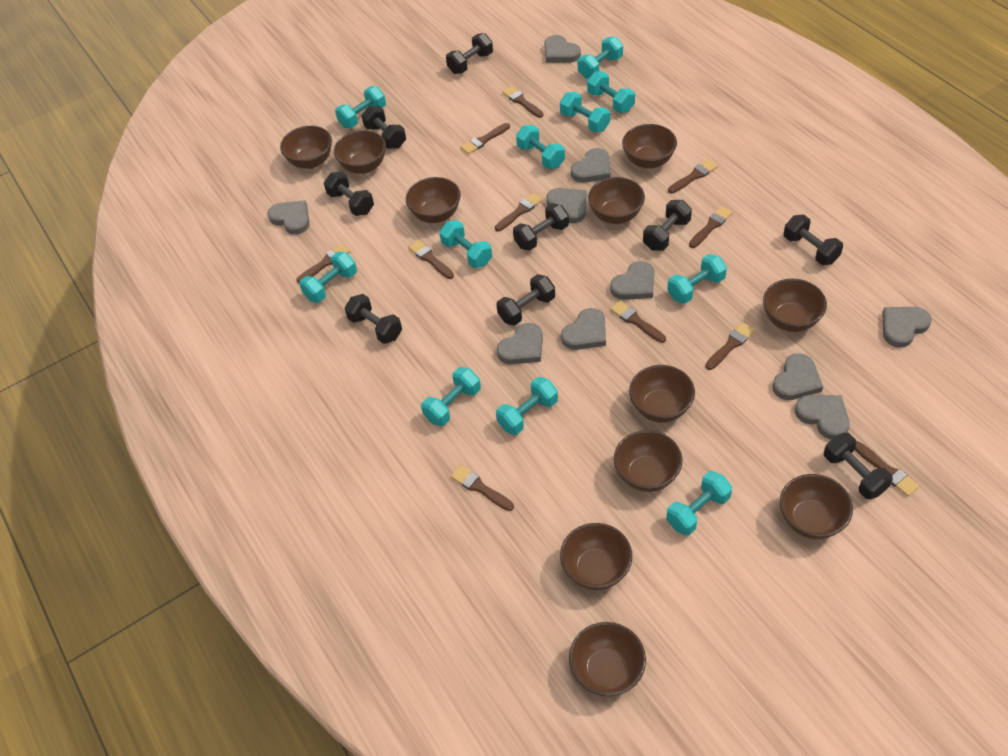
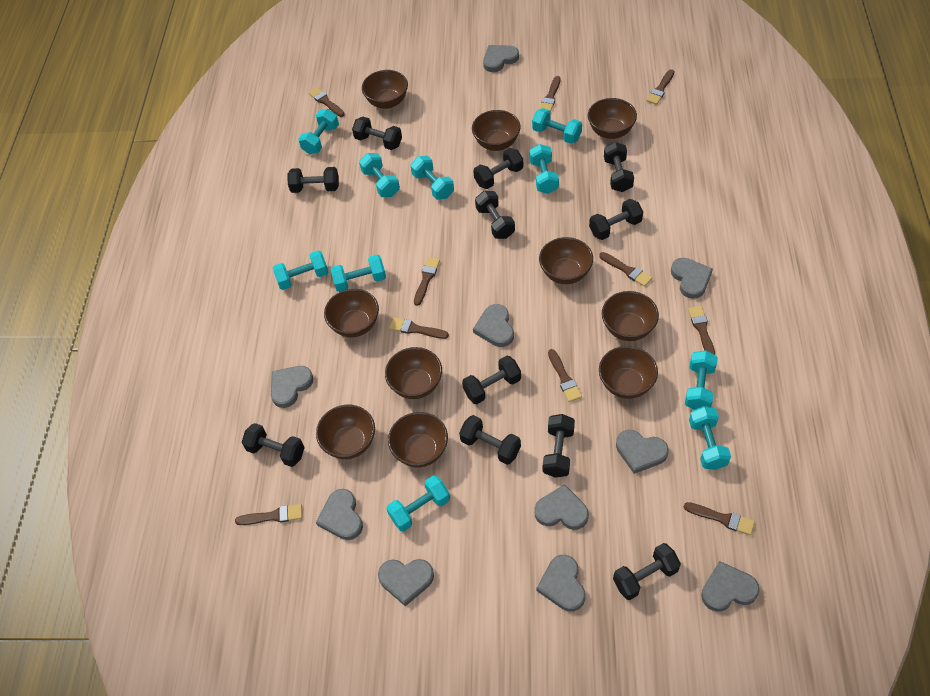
black dumbbell: [324,172,374,216] [345,294,402,344] [361,106,406,149] [446,33,493,74] [496,274,555,326] [513,203,569,251] [643,200,692,251] [783,214,843,265] [824,433,893,499] = 9 -> [241,423,305,467] [288,167,339,193] [352,117,402,150] [459,415,521,465] [462,356,521,404] [473,148,523,189] [475,191,515,239] [543,414,575,478] [589,199,643,240] [604,142,634,192] [613,543,681,600] = 11
brown bowl: [280,126,332,169] [334,130,386,174] [406,177,461,223] [560,523,632,590] [569,622,646,696] [588,177,645,224] [614,430,682,492] [622,124,677,169] [629,365,695,423] [763,279,827,332] [780,474,853,539] = 11 -> [316,405,375,459] [324,289,379,337] [362,70,408,109] [385,347,442,399] [388,412,448,468] [472,110,520,151] [539,237,593,284] [588,98,637,139] [599,346,658,399] [602,291,659,341] = 10
brown brush: [296,244,350,284] [408,240,454,279] [451,465,514,511] [461,123,510,154] [495,193,543,231] [502,86,543,118] [610,301,666,343] [668,159,718,194] [689,206,733,248] [705,322,755,370] [854,441,919,496] = 11 -> [235,504,302,525] [308,87,345,117] [389,317,449,339] [414,257,440,306] [539,76,561,112] [548,349,582,402] [599,252,652,287] [646,69,675,105] [684,502,755,535] [688,306,715,355] = 10
turquoise dumbbell: [299,252,357,303] [335,86,386,128] [421,367,481,426] [439,220,492,268] [496,377,558,435] [516,125,565,169] [560,92,610,132] [577,36,623,78] [587,71,635,113] [666,471,732,536] [667,254,727,304] = 11 -> [273,250,328,290] [298,109,339,154] [330,255,386,292] [359,153,400,197] [387,475,450,532] [411,156,454,200] [529,144,559,194] [532,108,582,144] [685,350,718,410] [689,406,731,470] = 10

